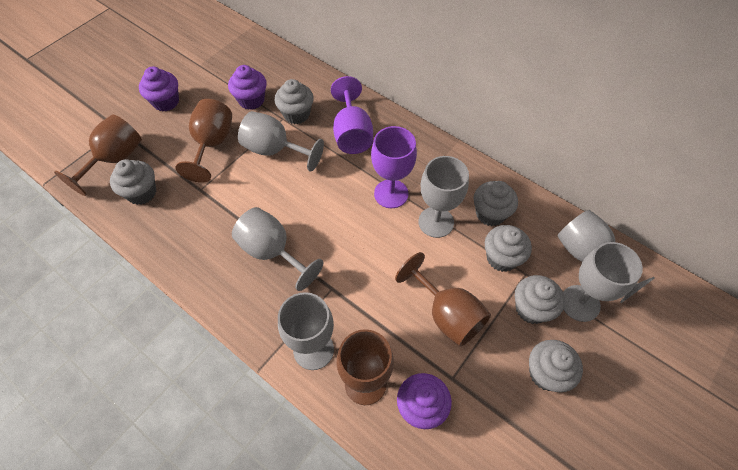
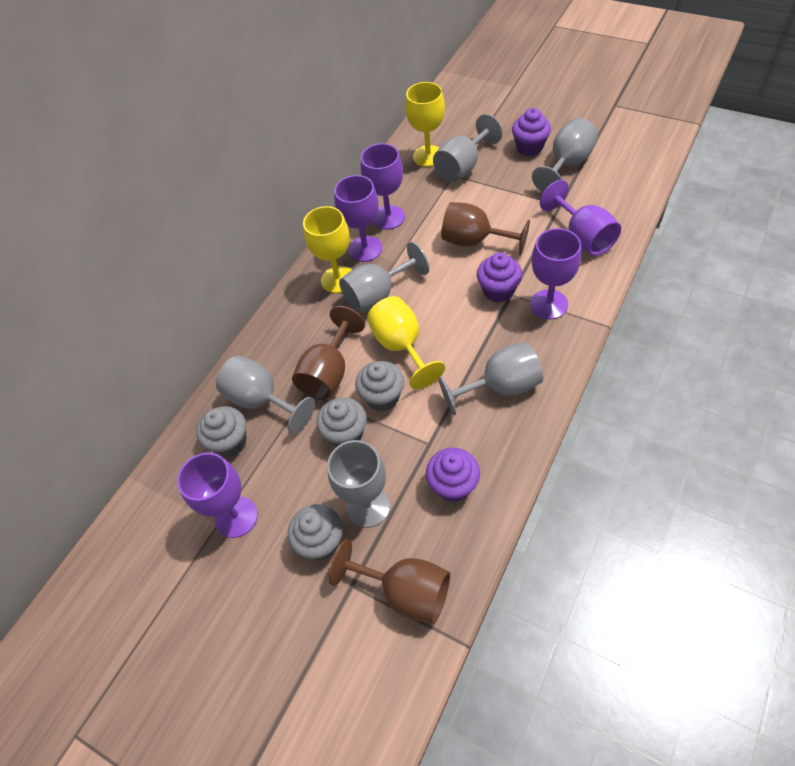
brown goblet: [54,114,142,196] [175,99,232,183] [337,329,394,405] [395,252,491,347] = 4 -> [292,306,365,400] [329,539,450,624] [441,202,530,256] = 3
grey cupcake: [110,159,156,205] [274,79,314,124] [474,181,518,226] [485,225,532,272] [515,275,565,324] [529,340,583,392] = 6 -> [196,406,247,457] [288,504,343,560] [316,397,367,446] [355,361,404,411] = 4
purple goblet: [331,76,373,154] [371,126,417,208] = 2 -> [177,452,258,538] [334,175,382,262] [361,143,405,230] [530,228,581,319] [540,180,621,256] = 5
yellow goblet: none = 0 -> [303,206,352,293] [367,296,445,389] [405,82,445,167] = 3

